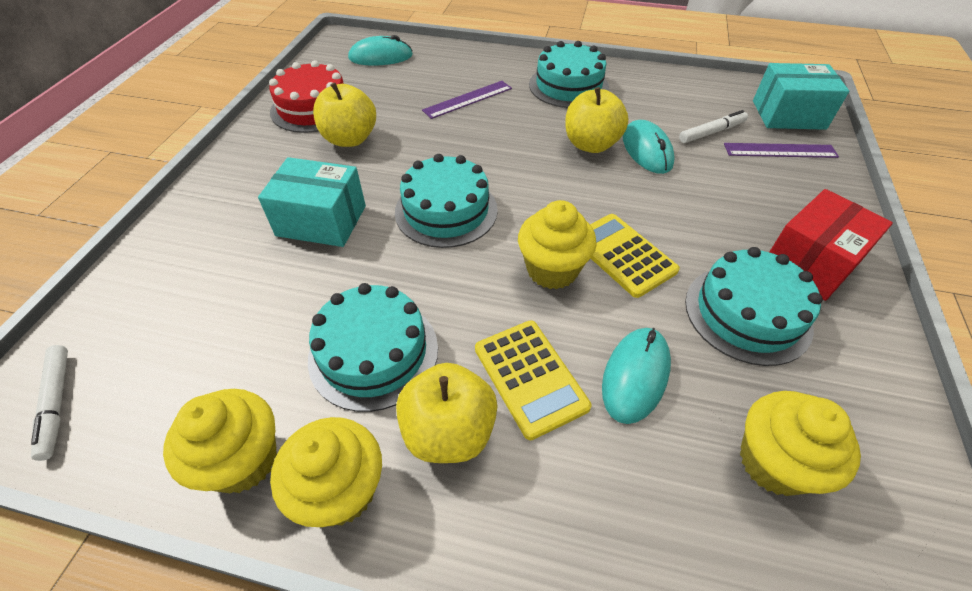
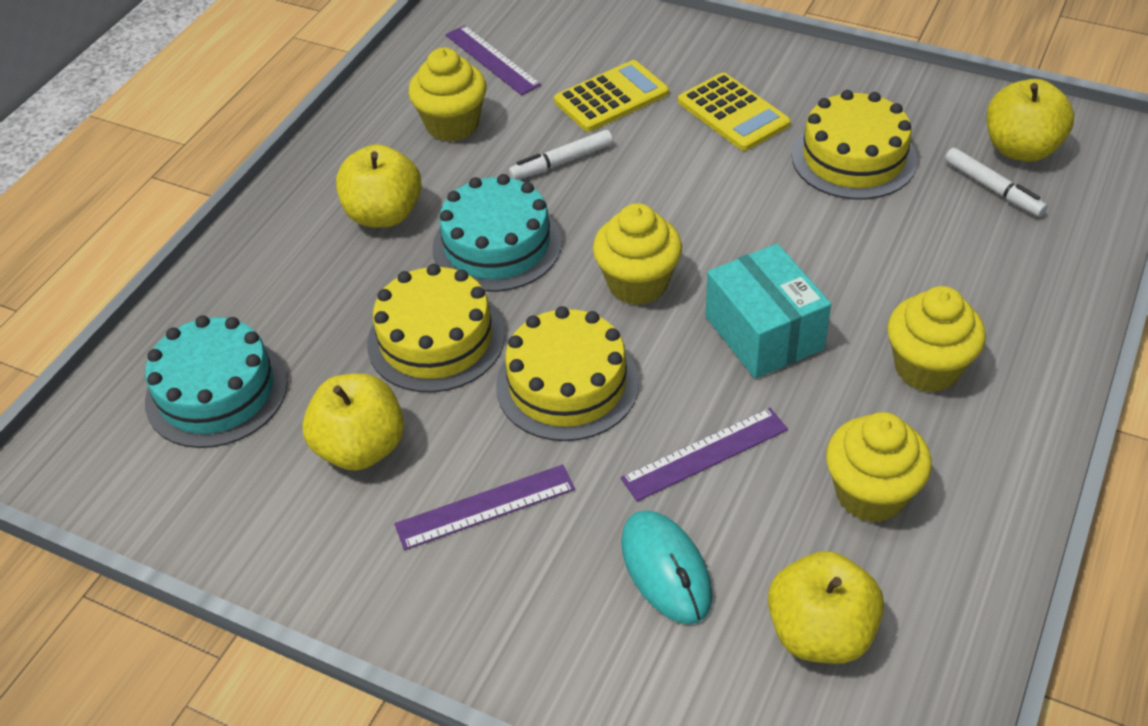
purple ruler: [422,81,512,119] [724,143,839,158] = 2 -> [394,464,575,550] [446,25,541,95] [621,408,788,502] = 3
red box: [770,189,893,301] = 1 -> none = 0
red cake: [269,60,344,133] = 1 -> none = 0
turquoise box: [258,157,366,247] [753,63,849,130] = 2 -> [705,243,831,379] = 1
turquoise cake: [308,283,438,412] [395,154,498,248] [529,41,609,108] [685,247,823,366] = 4 -> [145,315,288,448] [432,174,562,292] = 2
turquoise mouse: [348,35,413,66] [602,328,671,424] [623,120,675,174] = 3 -> [621,510,713,624] = 1
yellow apple: [313,82,376,147] [396,363,498,463] [565,87,628,153] = 3 -> [302,373,404,471] [336,144,422,228] [768,551,884,664] [987,79,1074,162] = 4
yellow cake: none = 0 -> [367,264,505,392] [496,306,639,441] [792,90,917,200] = 3

